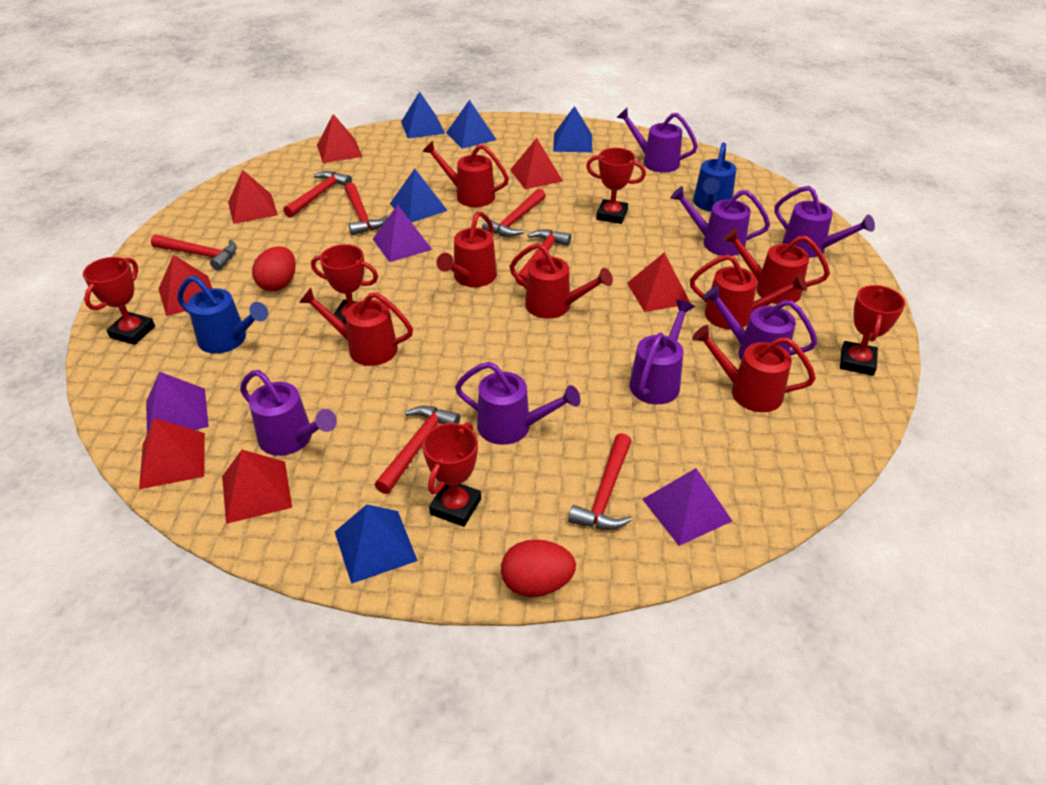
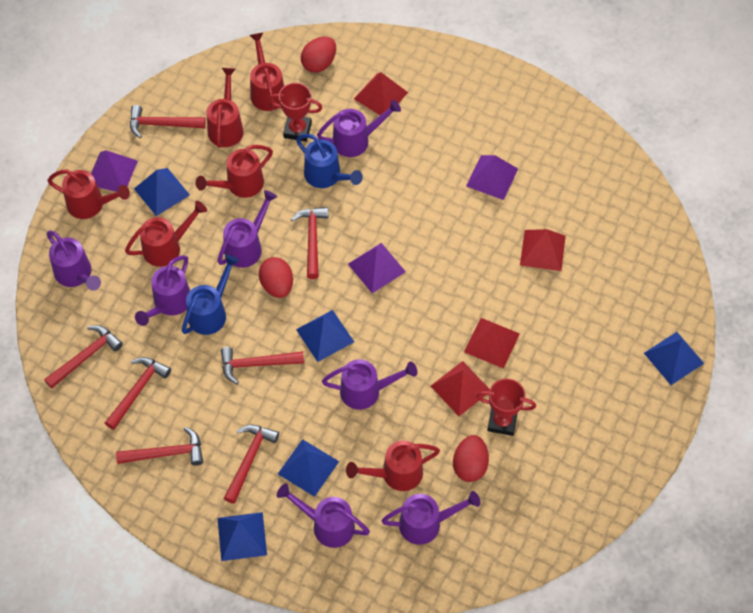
red egg: [252,246,296,291] [501,539,576,597] = 2 -> [259,257,293,298] [301,37,336,73] [453,435,489,482] = 3
red pyramid: [139,418,205,489] [158,255,213,316] [222,450,292,524] [228,170,278,224] [317,114,362,163] [510,138,563,189] [627,253,690,312] = 7 -> [354,72,408,115] [431,361,490,416] [464,318,520,369] [520,229,566,271] = 4
red trophy: [83,257,155,345] [311,244,378,324] [422,422,481,527] [586,148,646,224] [840,285,905,376] = 5 -> [269,83,322,142] [476,379,536,436] = 2
red watering can: [299,288,413,366] [422,141,509,207] [436,211,497,287] [510,243,613,319] [690,254,807,330] [692,325,816,412] [723,228,830,304] = 7 -> [47,169,130,219] [125,201,207,267] [196,145,273,198] [206,68,244,148] [250,33,284,111] [346,441,440,491] = 6

